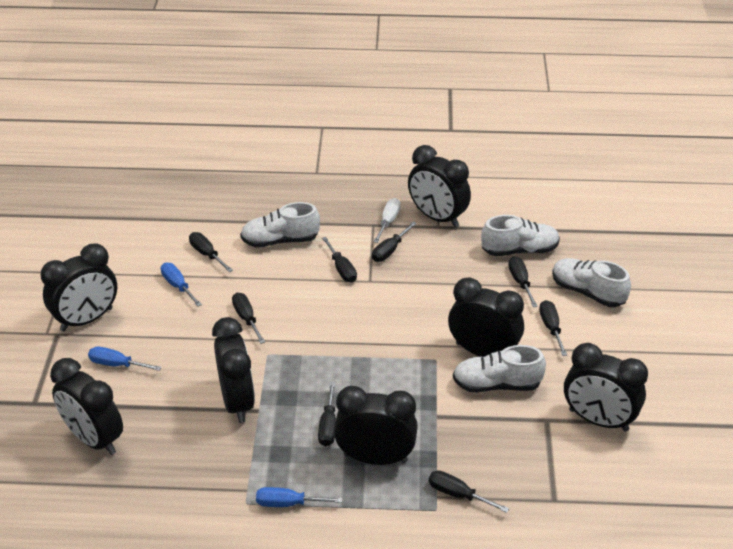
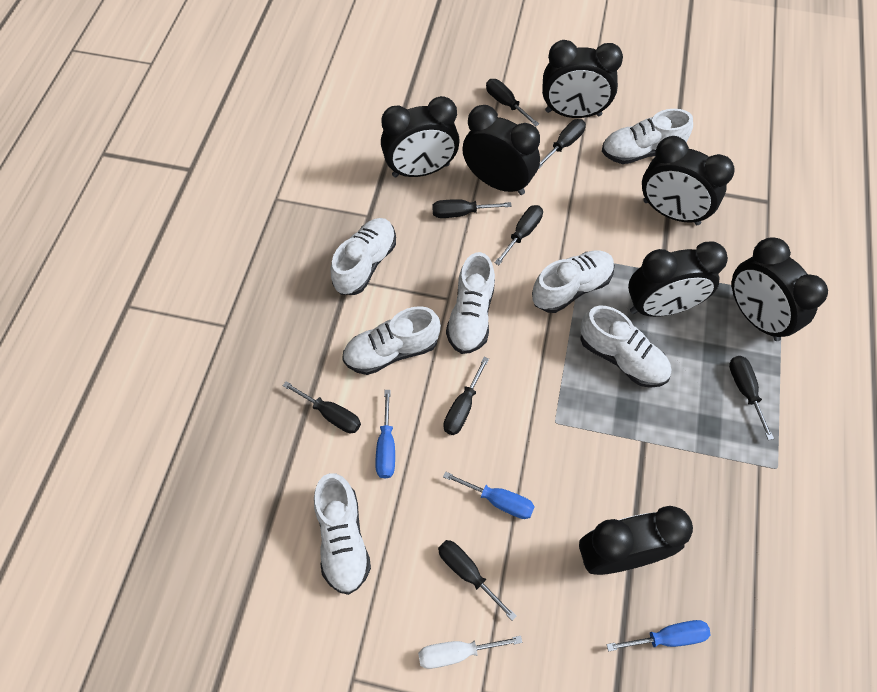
white shoe: [240,202,320,247] [453,345,546,392] [481,215,560,256] [552,258,631,307] = 4 -> [314,473,371,595] [330,218,396,295] [342,306,441,375] [446,252,495,354] [532,250,615,313] [580,305,671,388] [602,109,693,164] = 7

